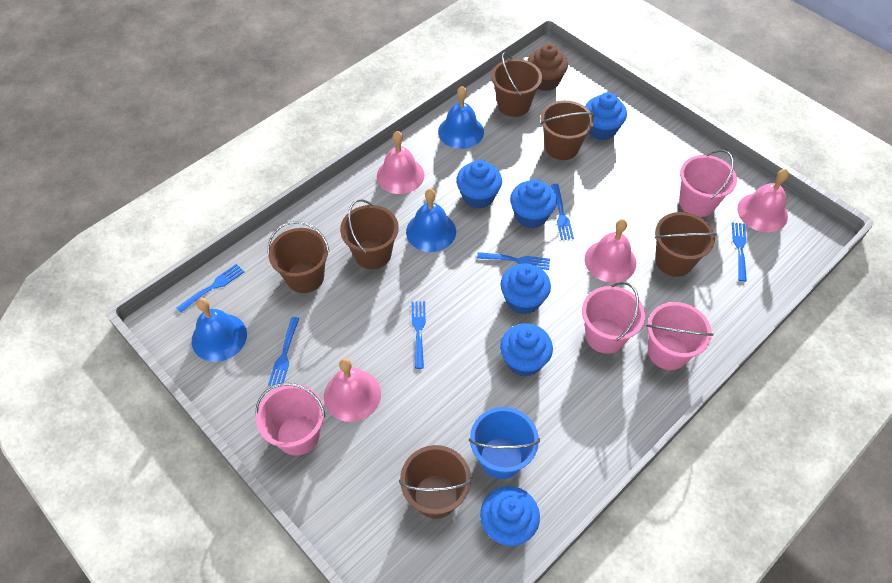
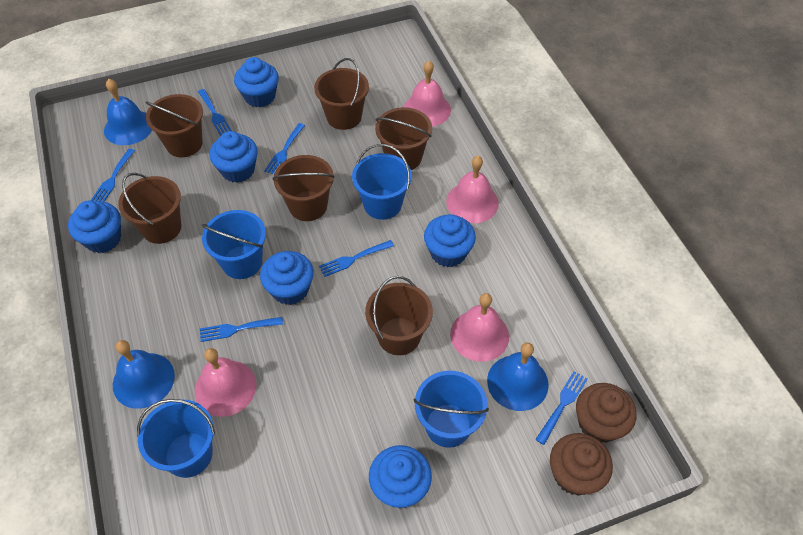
blue bucket: [469,407,540,479] = 1 -> [137,399,215,478] [201,210,266,279] [352,144,412,220] [414,371,489,448] = 4
brown cupcake: [527,44,568,91] = 1 -> [550,433,613,496] [576,383,636,443] = 2
pink bucket: [256,383,325,456] [582,282,645,354] [646,302,714,370] [679,150,737,217] = 4 -> none = 0

